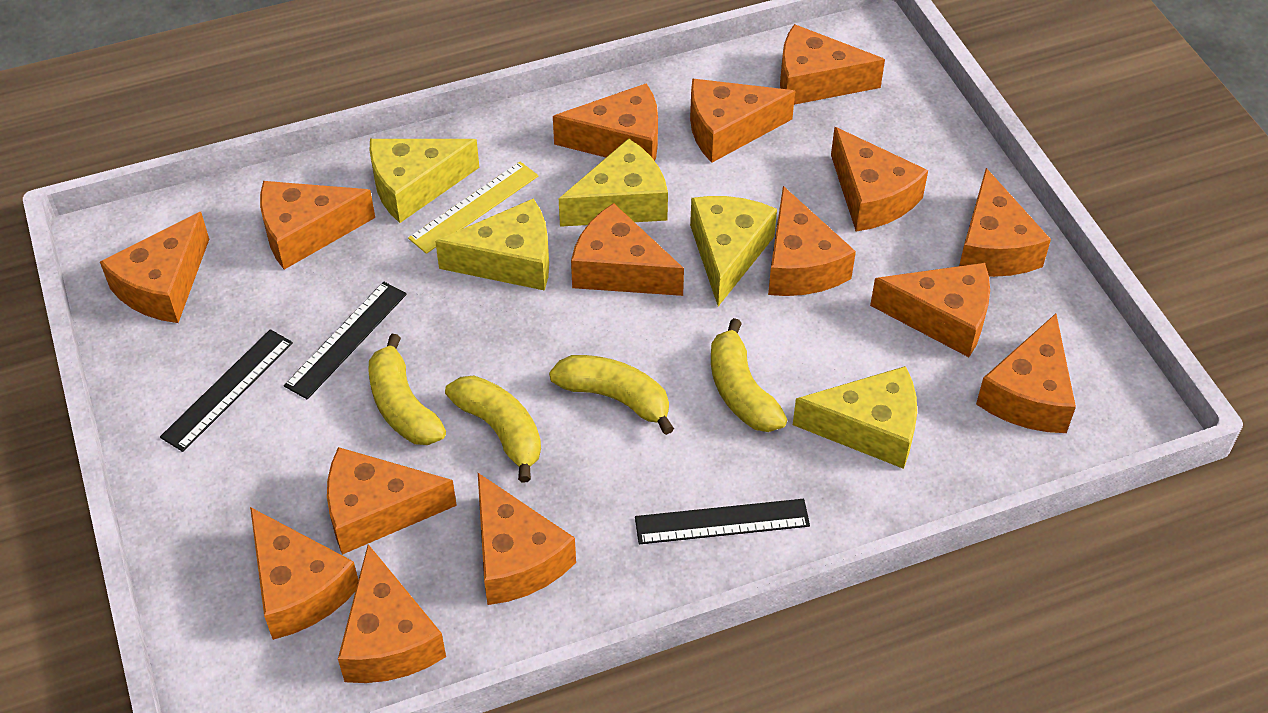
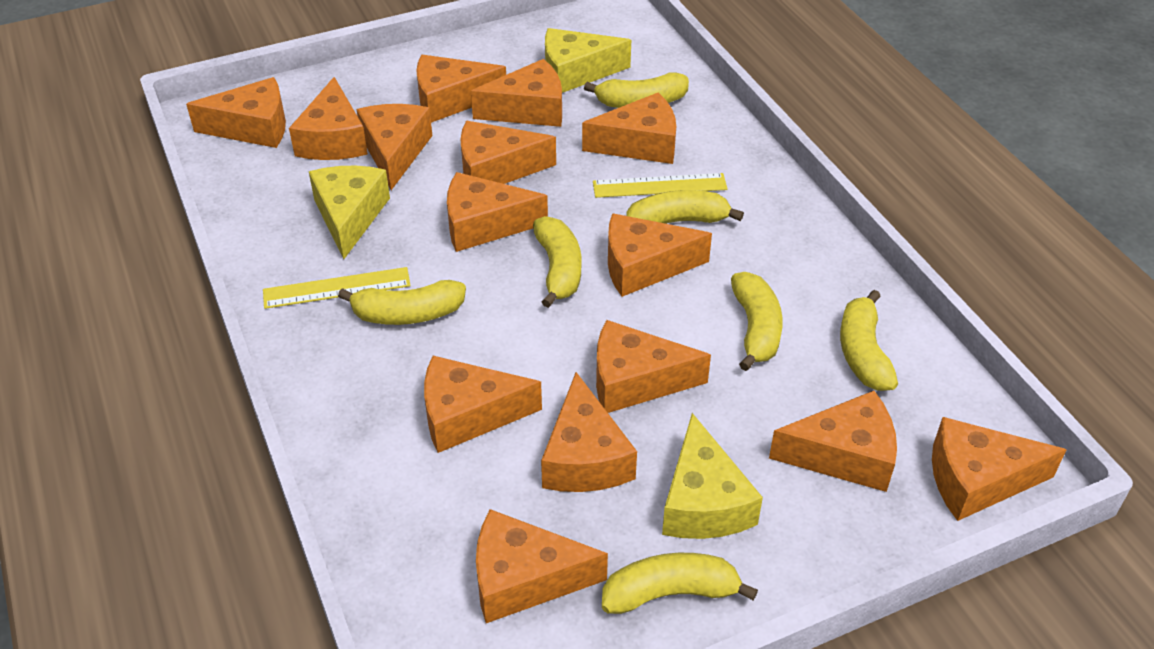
black ruler: [160,329,293,452] [284,282,407,399] [635,499,810,544] = 3 -> none = 0
yellow banana: [368,334,446,445] [445,376,541,482] [549,355,674,435] [711,318,787,432] = 4 -> [338,280,466,325] [533,216,581,308] [584,72,689,108] [602,553,758,614] [626,190,744,224] [731,272,783,371] [840,290,898,391] = 7
yellow cheese: [370,139,480,223] [435,199,549,291] [559,138,668,227] [690,196,777,306] [793,366,917,469] = 5 -> [309,166,390,259] [545,28,631,93] [662,413,763,539] = 3
yellow ruler: [408,161,538,254] = 1 -> [263,267,411,309] [593,173,727,198] = 2

